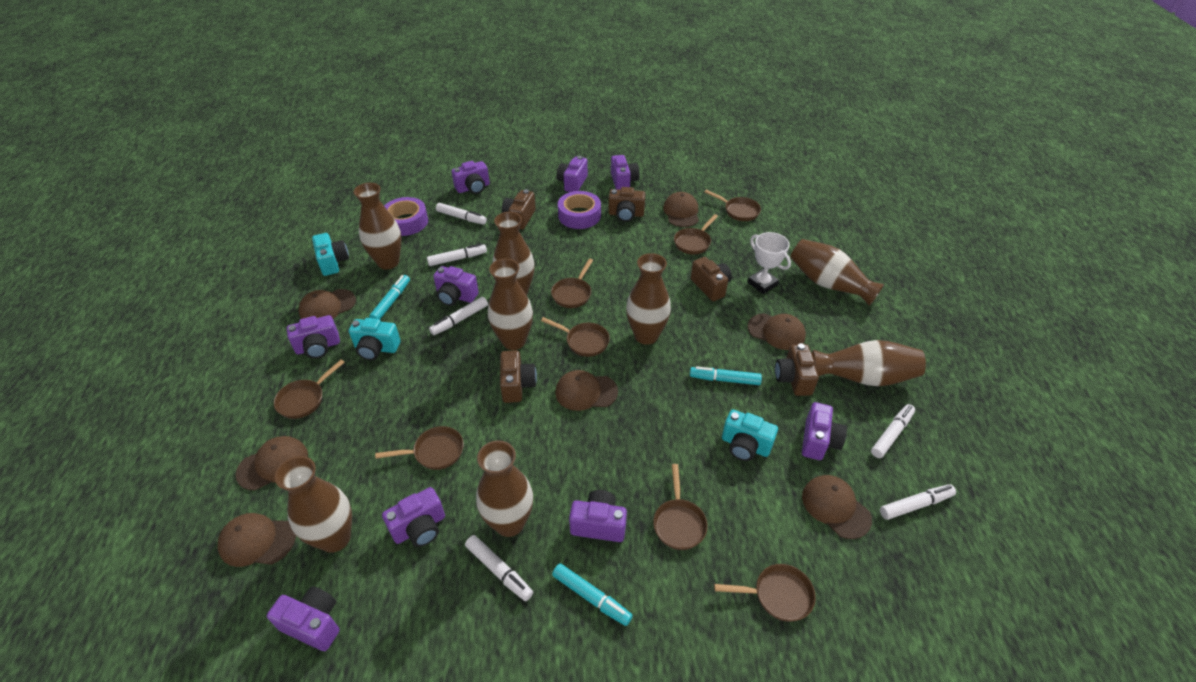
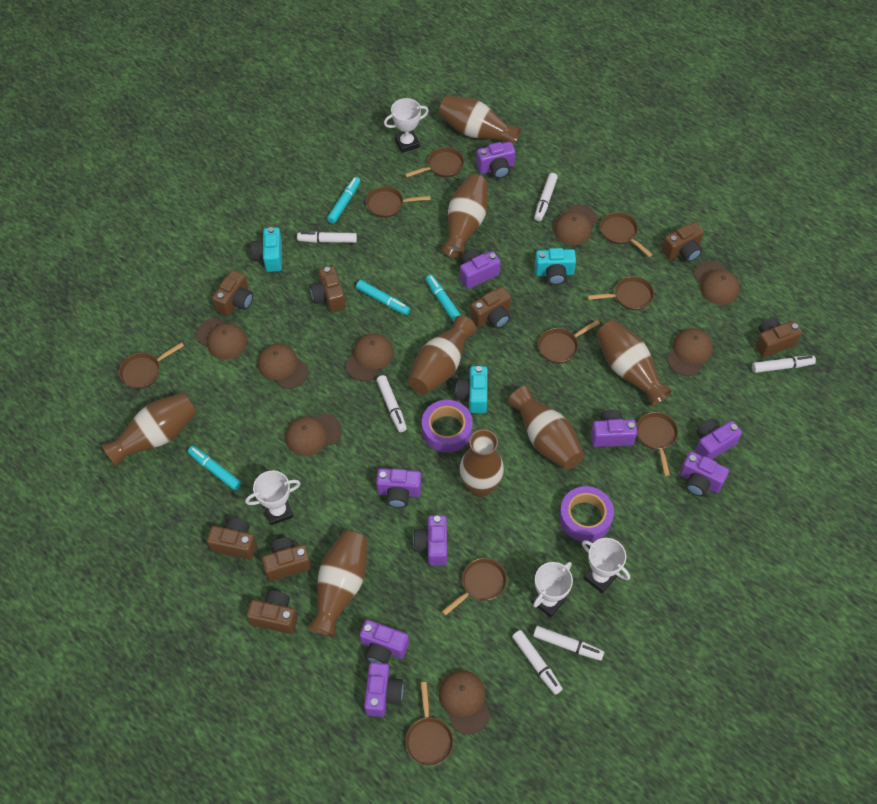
brown camera: [500,350,537,403] [502,189,536,229] [608,187,645,222] [691,257,732,301] [775,343,819,396] = 5 -> [207,518,257,560] [212,270,253,316] [247,590,298,634] [262,537,311,581] [310,266,346,312] [470,287,511,329] [662,222,704,262] [755,317,802,358] = 8
brown cap: [217,513,296,567] [236,436,308,490] [299,289,356,319] [555,370,618,411] [663,192,699,227] [747,313,806,350] [802,475,872,539] = 7 -> [196,318,247,360] [258,344,309,389] [286,413,342,456] [345,333,394,381] [439,670,490,734] [554,205,598,245] [667,328,713,376] [694,261,740,305] = 8
brown pan: [274,360,345,419] [375,426,464,470] [541,317,610,357] [551,259,593,308] [653,464,708,550] [674,214,718,254] [705,189,761,221] [714,564,816,622] = 8 -> [119,342,184,389] [366,186,431,218] [405,147,464,177] [406,682,454,766] [442,558,507,616] [538,320,600,364] [587,276,654,310] [600,212,653,257] [636,412,678,476] = 9
turquoise marker: [369,275,410,319] [552,563,633,626] [690,366,762,385] = 3 -> [188,446,241,490] [327,177,360,224] [356,280,410,315] [426,275,461,322] = 4
white trophy: [747,232,791,294] = 1 -> [245,471,301,525] [384,98,429,153] [532,562,573,618] [582,538,630,593] = 4

